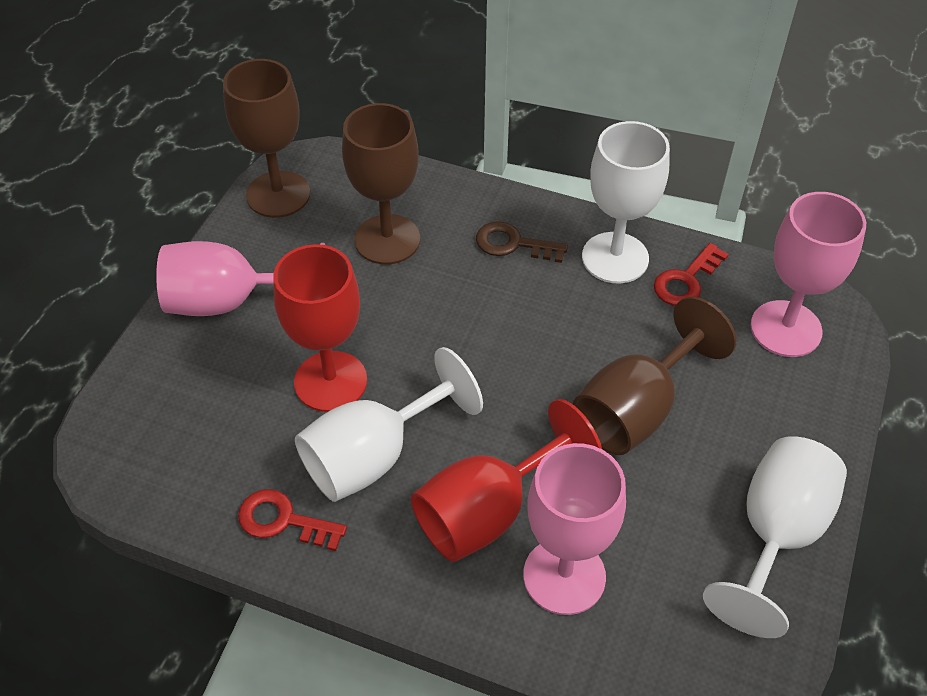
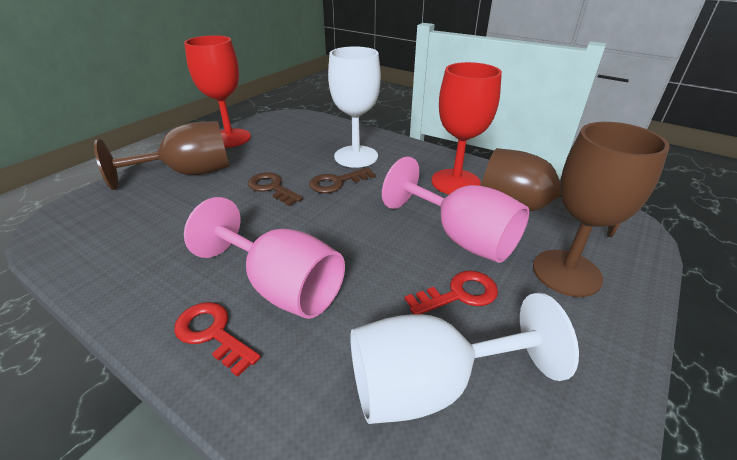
brown key: [476,221,568,263] = 1 -> [248,172,303,206] [309,167,375,193] = 2
pink goblet: [156,241,325,316] [523,443,626,615] [750,192,866,357] = 3 -> [184,197,345,319] [382,156,529,263] = 2
white goblet: [295,347,483,502] [582,121,670,284] [703,436,847,638] = 3 -> [328,46,381,168] [350,293,579,424] = 2

